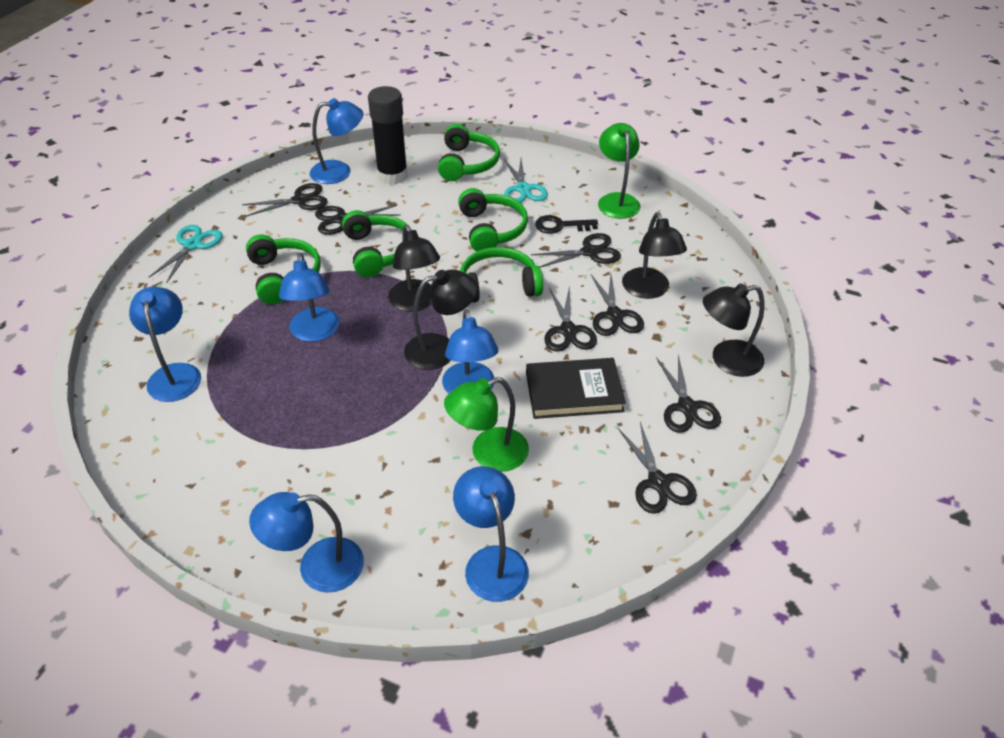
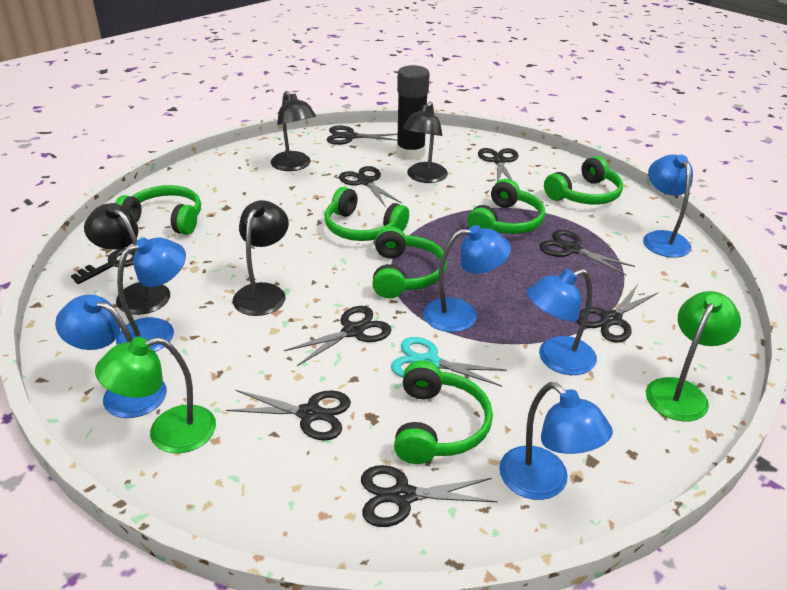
black book: [526,358,626,419] = 1 -> none = 0
black scissors: [242,183,328,217] [315,205,401,235] [531,233,621,267] [544,285,597,352] [591,274,644,336] [618,422,697,514] [656,355,721,433] = 7 -> [226,390,351,441] [284,306,391,366] [327,126,398,145] [339,166,402,207] [361,465,498,527] [478,148,519,182] [540,230,635,275] [576,284,658,343] = 8
green headphones: [246,234,321,304] [342,210,411,277] [438,124,500,181] [458,188,528,251] [460,247,543,303] = 5 -> [115,185,201,235] [325,187,409,241] [372,226,447,298] [394,360,493,464] [467,179,545,234] [544,156,623,204] = 6
turquoise scissors: [149,225,223,283] [504,159,548,203] = 2 -> [391,337,507,387] = 1

